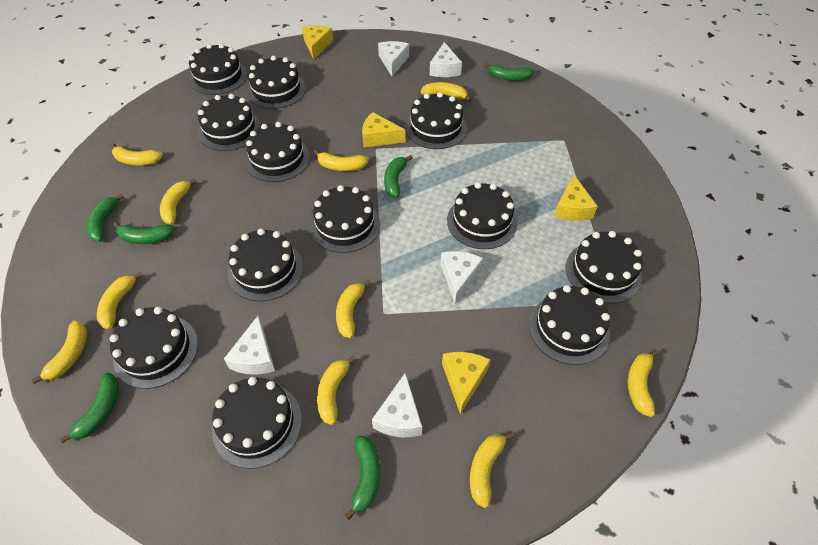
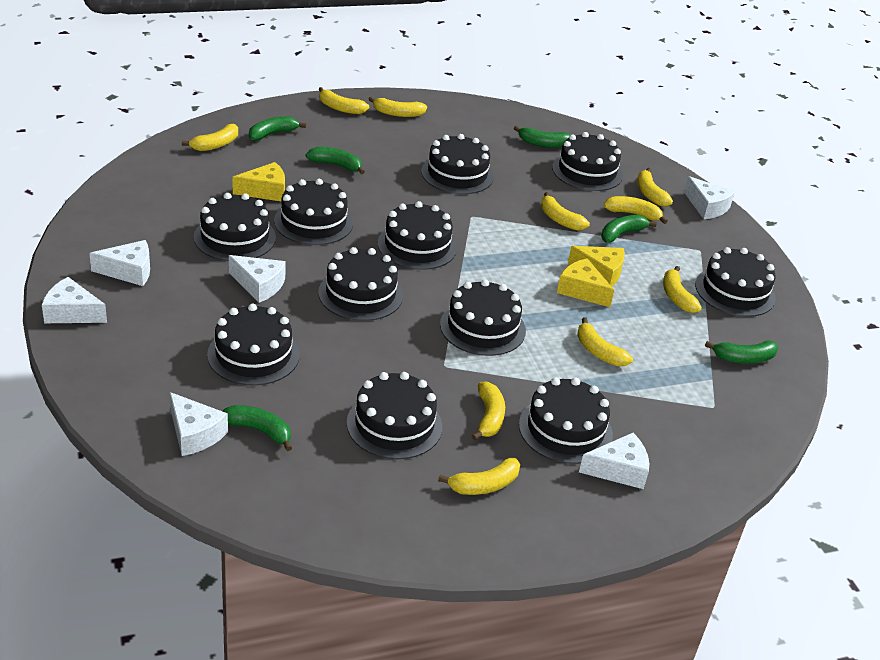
black cake: [110,307,198,389] [189,43,247,95] [198,94,261,151] [212,377,302,469] [228,229,303,302] [245,122,310,182] [247,56,306,109] [310,185,380,253] [405,92,467,149] [447,182,517,249] [529,285,610,365] [566,231,643,304] = 12 -> [194,193,276,261] [207,304,300,386] [274,179,353,245] [319,247,403,321] [347,372,442,459] [378,201,457,270] [421,134,494,194] [440,279,526,356] [519,378,613,464] [552,132,623,191] [695,247,776,317] = 11
white cheese: [224,316,275,375] [372,373,422,437] [378,41,409,76] [430,42,462,77] [440,251,483,304] = 5 -> [42,277,107,323] [89,240,150,286] [170,392,228,456] [229,255,286,303] [579,433,649,489] [684,176,735,219] = 6
yellow cheese: [302,25,333,60] [362,112,405,147] [442,352,490,415] [554,175,598,221] = 4 -> [232,162,285,201] [557,258,614,307] [568,246,625,287] = 3

